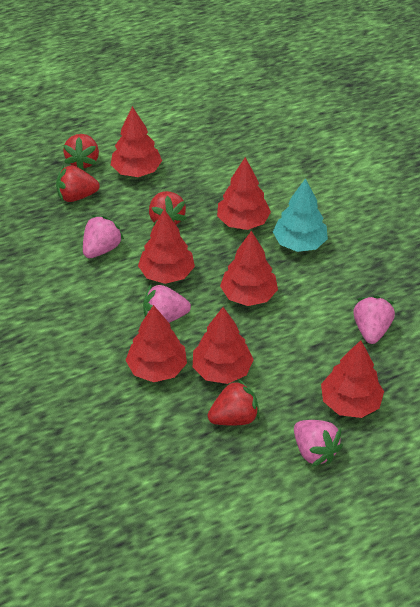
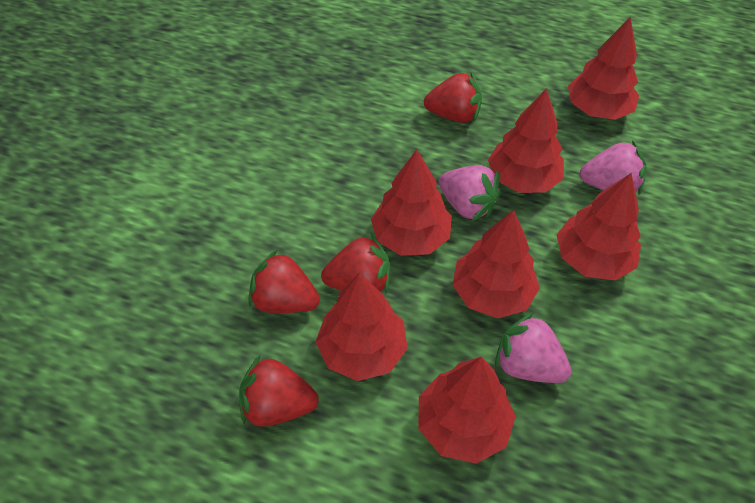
pink strawberry: [83,215,124,258] [143,285,191,323] [294,420,343,467] [353,295,395,344] = 4 -> [439,165,501,222] [495,312,572,383] [580,140,647,195] = 3
turquoise tree: [273,178,328,252] = 1 -> none = 0

